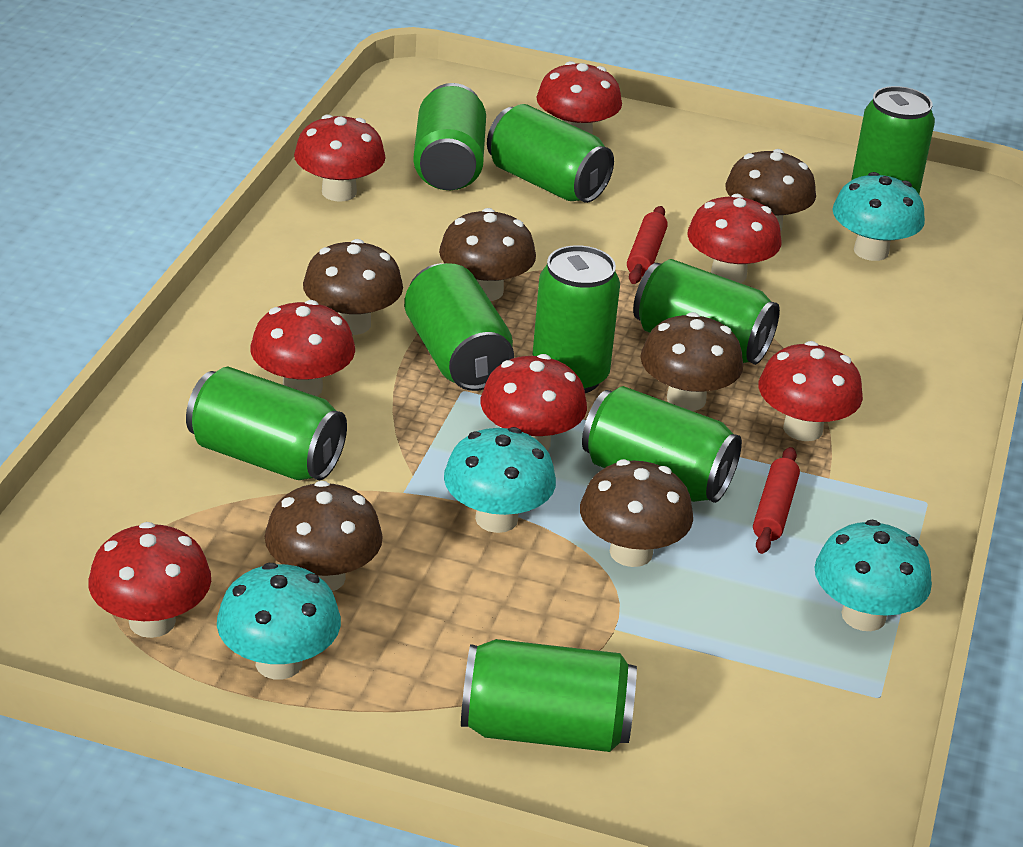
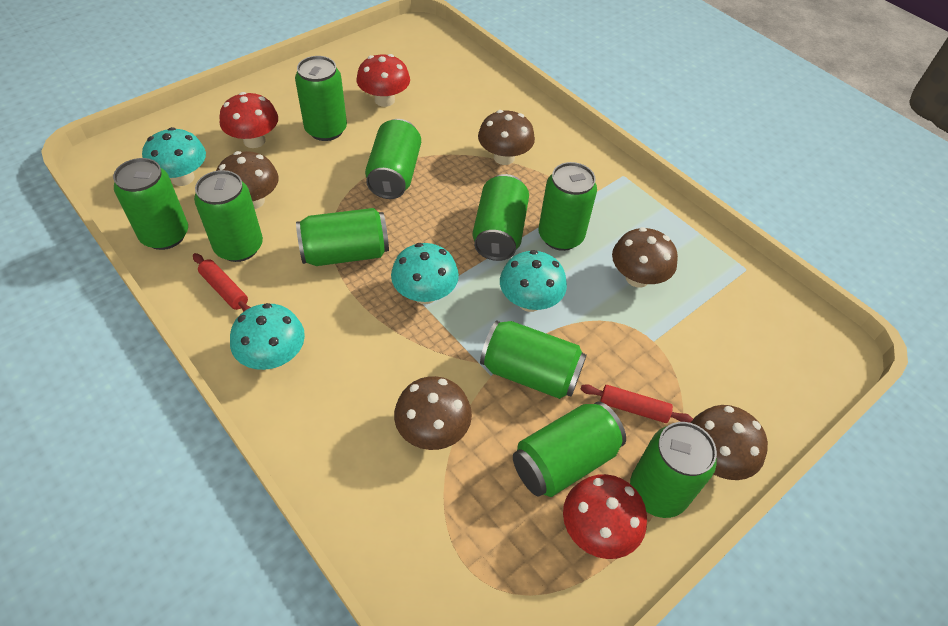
brown mushroom: [265,481,383,591] [303,239,403,335] [439,208,536,301] [580,459,693,567] [640,312,743,411] [725,149,816,231] = 6 -> [216,151,279,209] [394,376,472,450] [478,110,535,165] [612,227,678,288] [691,405,768,480] = 5
green can: [186,366,347,480] [404,263,514,391] [413,83,486,190] [461,639,637,752] [487,104,614,203] [532,245,620,393] [582,386,742,503] [633,259,780,365] [851,86,935,194] = 9 -> [113,158,188,250] [194,170,263,262] [295,56,347,141] [296,208,389,266] [365,119,421,199] [473,174,529,261] [480,320,587,399] [513,401,626,497] [539,162,597,251] [630,422,717,518] = 10
red mushroom: [88,522,211,638] [250,300,355,396] [294,115,386,202] [481,354,587,451] [536,61,622,134] [687,194,781,283] [759,341,863,441] = 7 -> [220,92,278,148] [357,54,410,107] [563,474,647,559] = 3

